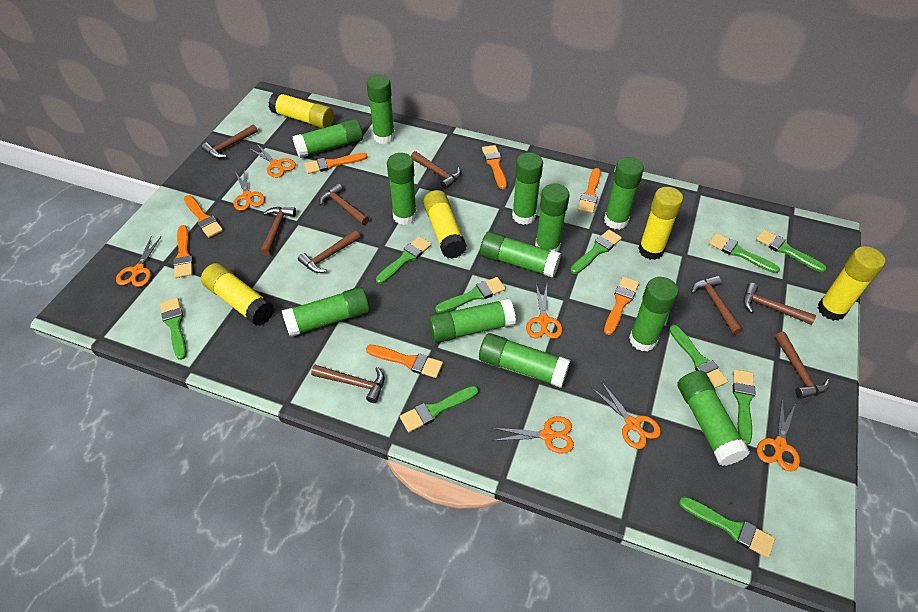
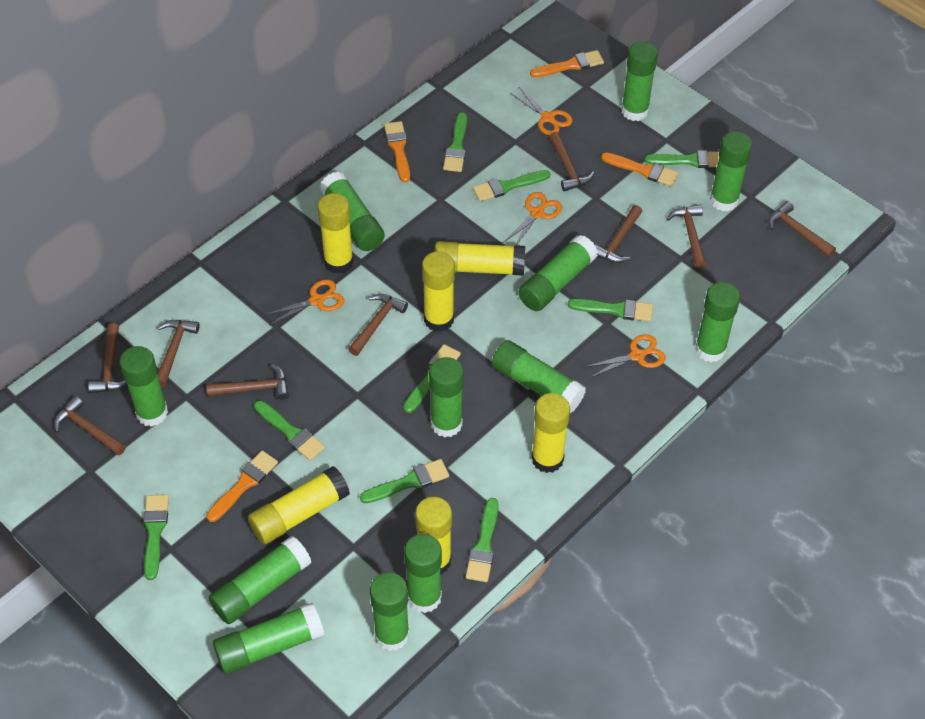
green brush: [160,297,187,360] [376,236,431,284] [400,386,478,432] [435,277,506,313] [570,230,622,274] [669,325,728,388] [679,496,775,558] [709,233,780,273] [733,369,756,445] [756,230,827,273] = 10 -> [143,495,169,580] [254,400,325,461] [360,459,449,503] [403,344,461,413] [443,112,467,172] [466,498,498,582] [473,170,550,201] [568,299,653,321] [645,150,719,168] = 9
orange brush: [173,225,193,278] [184,195,223,238] [304,153,368,174] [366,345,443,378] [482,145,507,189] [578,168,601,213] [604,277,639,335] = 7 -> [206,451,278,522] [384,121,410,183] [530,50,604,77] [601,152,679,187] = 4
orange scissors: [116,236,161,287] [234,169,265,211] [249,143,296,178] [492,416,574,454] [526,284,562,339] [592,381,661,449] [757,399,800,471] = 7 -> [264,279,344,325] [503,192,562,245] [510,87,572,135] [585,334,666,378] = 4
yellow glue stick: [201,263,275,326] [269,92,334,128] [423,190,467,259] [638,187,683,260] [818,246,885,321] = 5 -> [248,466,350,544] [318,193,354,274] [415,497,452,575] [422,251,455,332] [435,241,525,276] [532,393,570,473] = 6

